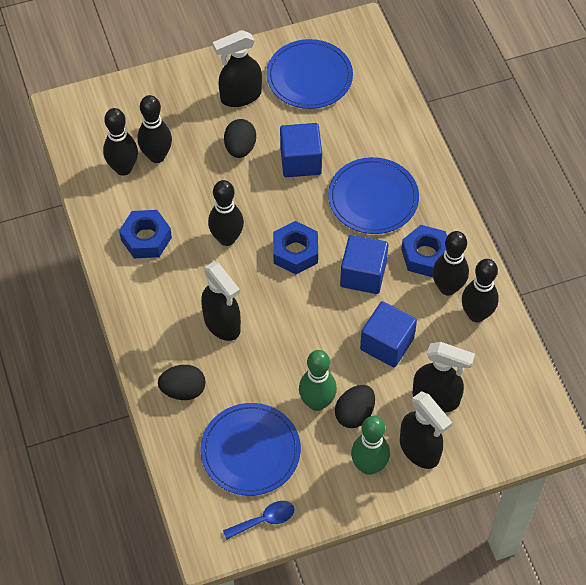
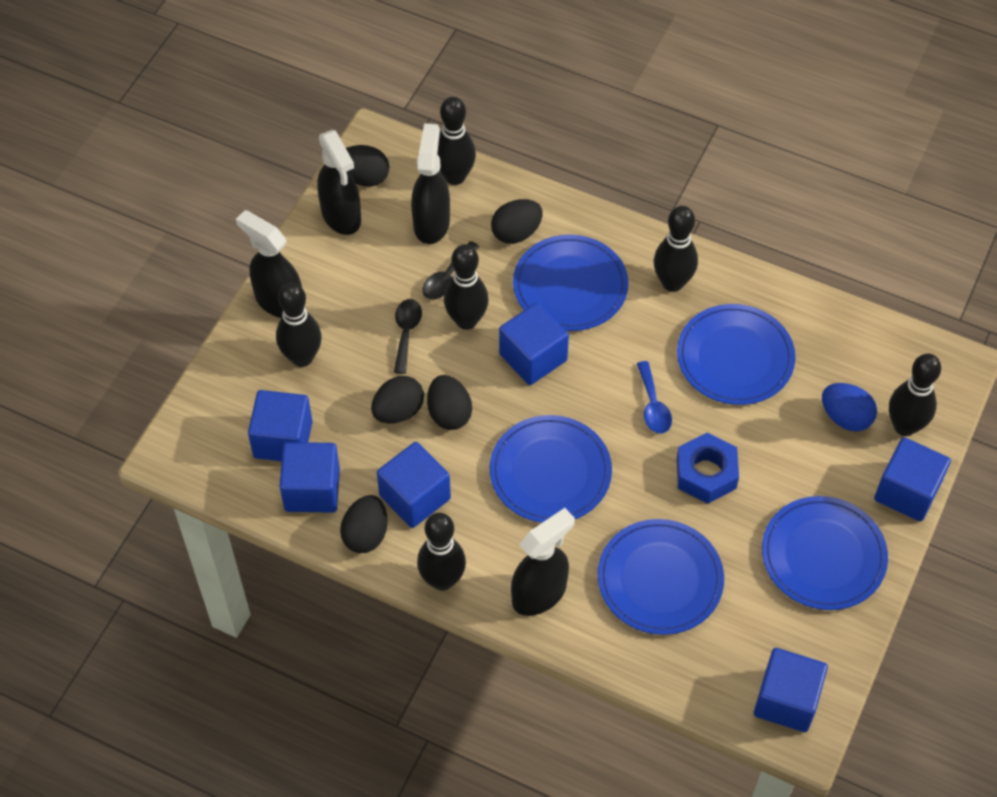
black bowling pin: [103,108,138,176] [138,95,172,163] [208,180,244,246] [432,231,469,296] [462,259,499,322] = 5 -> [276,283,322,367] [417,513,466,591] [437,97,476,185] [444,244,489,330] [654,206,698,292] [889,354,941,436] = 6
black egg: [158,365,206,400] [224,119,256,158] [335,385,375,428] = 3 -> [340,495,388,553] [346,145,389,187] [371,376,424,424] [427,375,472,430] [491,199,543,244] = 5
black spoon: none = 0 -> [394,299,422,374] [422,241,479,299] = 2
blue cube: [280,123,322,177] [340,235,388,294] [360,301,417,367] = 3 -> [248,390,313,461] [279,442,340,513] [377,442,451,528] [499,302,569,385] [754,648,828,732] [874,437,951,522] = 6
blue egg: none = 0 -> [822,383,877,432] = 1
blue nut: [119,210,172,258] [273,221,318,274] [401,225,447,277] = 3 -> [677,433,739,503] = 1
blue plate: [201,403,301,496] [266,39,353,109] [328,157,419,234] = 3 -> [490,415,612,523] [513,235,628,331] [598,519,724,635] [677,304,795,405] [762,496,888,610] = 5
green bowling pin: [299,350,337,411] [351,416,390,475] = 2 -> none = 0

